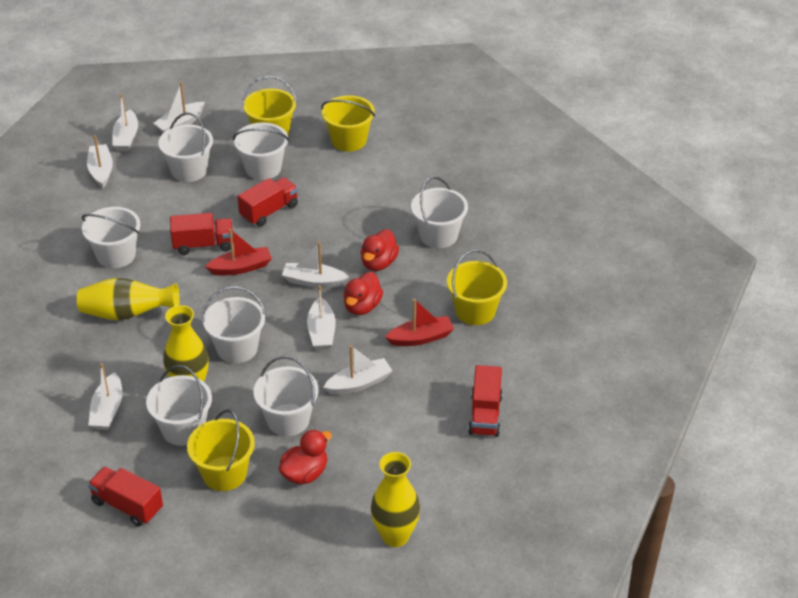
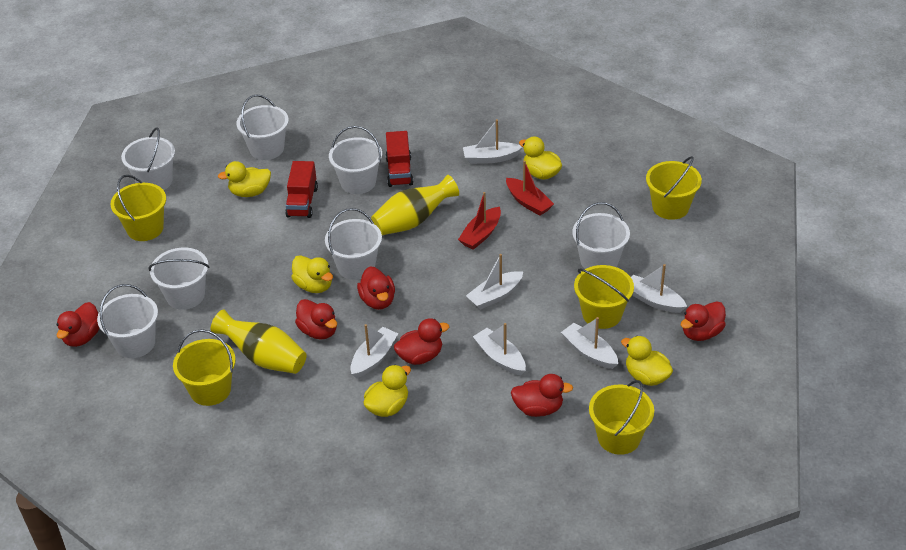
red duck: [279,430,332,484] [343,272,383,315] [360,229,399,271] = 3 -> [56,302,100,347] [295,299,337,340] [357,266,395,310] [394,318,449,365] [511,374,573,417] [681,301,726,341] = 6
red truck: [88,466,163,527] [170,213,233,255] [237,177,298,227] [468,365,503,437] = 4 -> [285,161,318,218] [386,131,413,187] = 2
white boat: [87,135,113,188] [89,363,122,430] [112,94,138,151] [153,82,205,133] [282,242,349,288] [307,286,336,350] [323,345,393,395] = 7 -> [350,324,398,378] [463,119,523,164] [466,254,523,310] [473,323,526,375] [561,317,618,369] [631,264,687,313] = 6
yellow bucket: [187,409,255,491] [242,76,297,136] [321,95,375,152] [447,250,507,325] = 4 -> [110,175,166,241] [173,329,236,406] [574,265,634,329] [589,380,654,455] [646,156,702,220] = 5
yellow duck: none = 0 -> [218,161,271,197] [291,255,333,293] [364,365,411,417] [519,136,562,180] [621,336,673,386] = 5
yellow vase: [77,278,180,320] [163,305,209,382] [371,452,420,547] = 3 -> [211,309,307,374] [371,175,459,235] = 2

